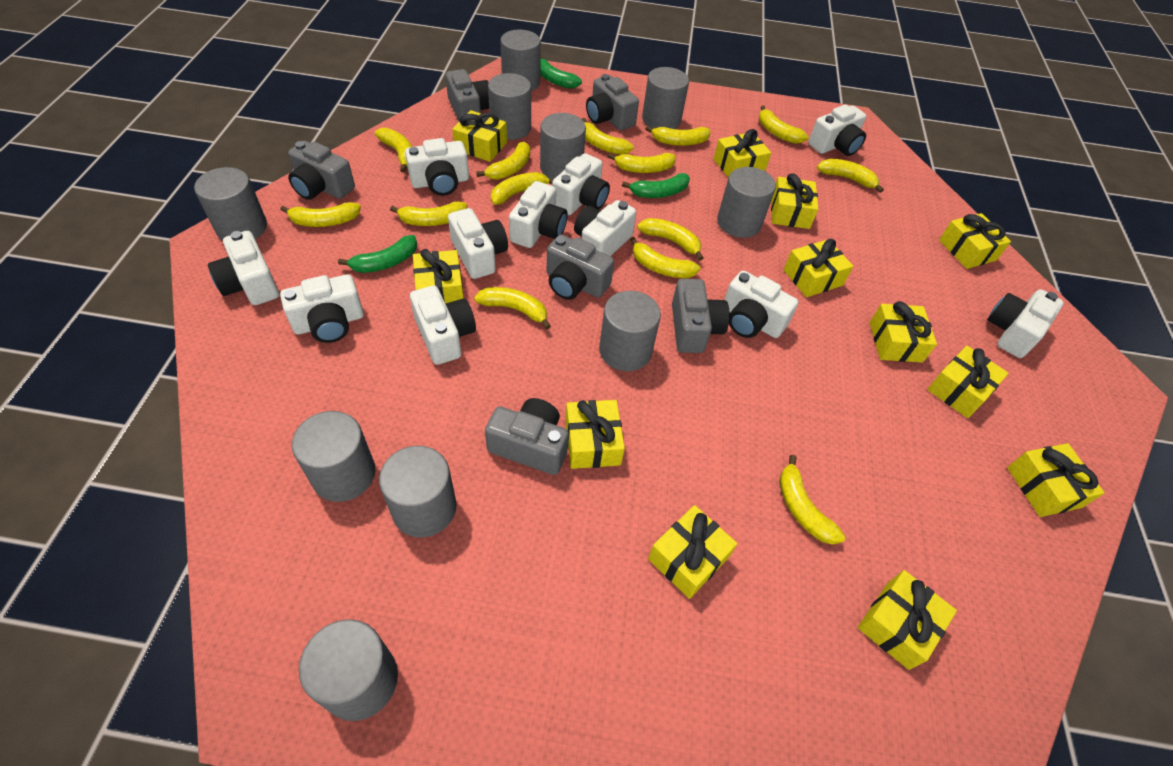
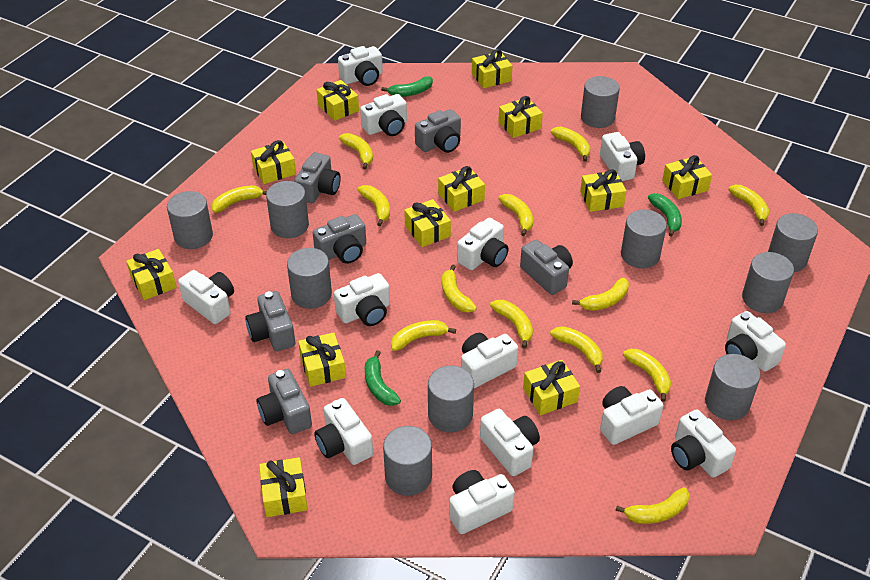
white camera: [208,231,279,305] [280,274,364,343] [405,138,469,196] [410,286,476,365] [448,208,508,279] [509,181,568,248] [552,153,610,215] [574,200,636,256] [724,271,799,338] [808,105,866,156] [987,289,1064,358] = 11 -> [178,270,234,324] [314,398,373,465] [334,273,390,326] [338,46,383,86] [360,94,407,136] [449,470,515,534] [457,218,509,270] [461,333,518,388] [480,409,540,476] [600,132,645,181] [600,386,663,445] [671,409,736,478] [725,311,786,372] = 13
yellow banana: [280,202,361,227] [375,128,412,173] [390,201,467,226] [474,287,551,329] [476,142,530,180] [491,172,554,205] [582,118,634,155] [608,153,676,173] [630,237,701,278] [637,218,704,261] [645,126,711,146] [759,105,809,144] [779,455,846,545] [817,159,884,193] = 14 -> [211,185,267,213] [339,133,373,169] [358,185,390,226] [391,320,456,351] [442,265,477,313] [490,300,533,348] [498,194,533,236] [550,326,603,373] [551,127,591,162] [572,278,629,311] [615,487,690,524] [623,349,671,402] [728,185,770,226] = 13

